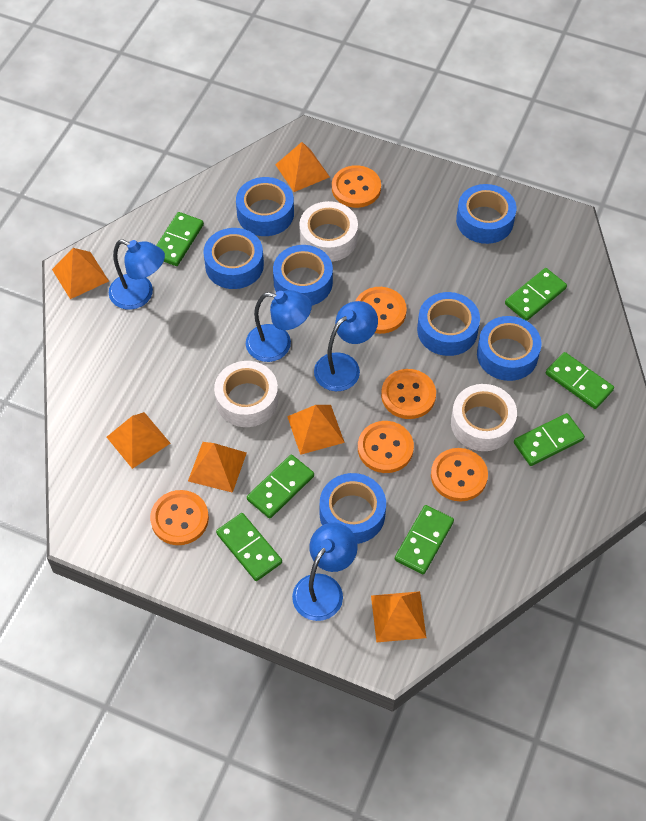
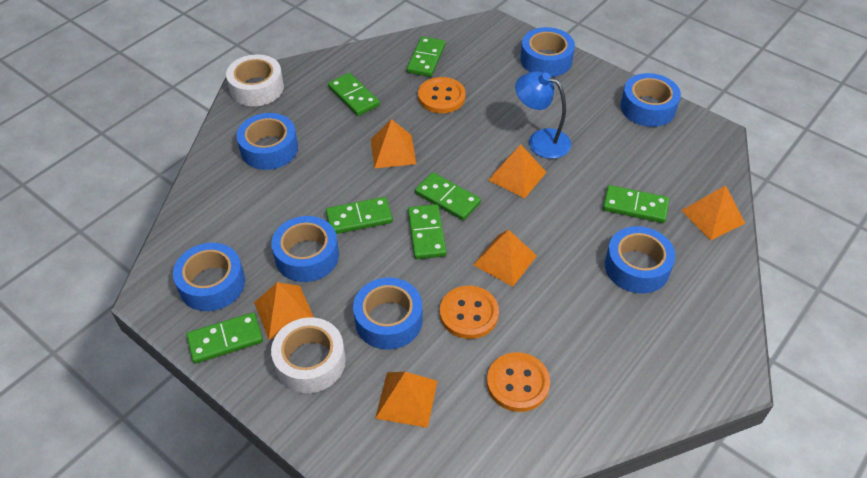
blue lamp: [109,240,165,310] [246,290,312,362] [292,523,358,621] [314,301,378,391] = 4 -> [515,71,571,159] = 1
orange button: [150,490,209,545] [332,165,381,208] [356,287,407,334] [358,421,414,473] [381,369,436,419] [431,448,488,502] = 6 -> [418,77,466,113] [440,286,499,339] [487,352,550,412] = 3
white tape: [214,361,278,427] [299,201,358,262] [451,384,517,451] = 3 -> [226,54,284,106] [271,317,346,393] = 2

